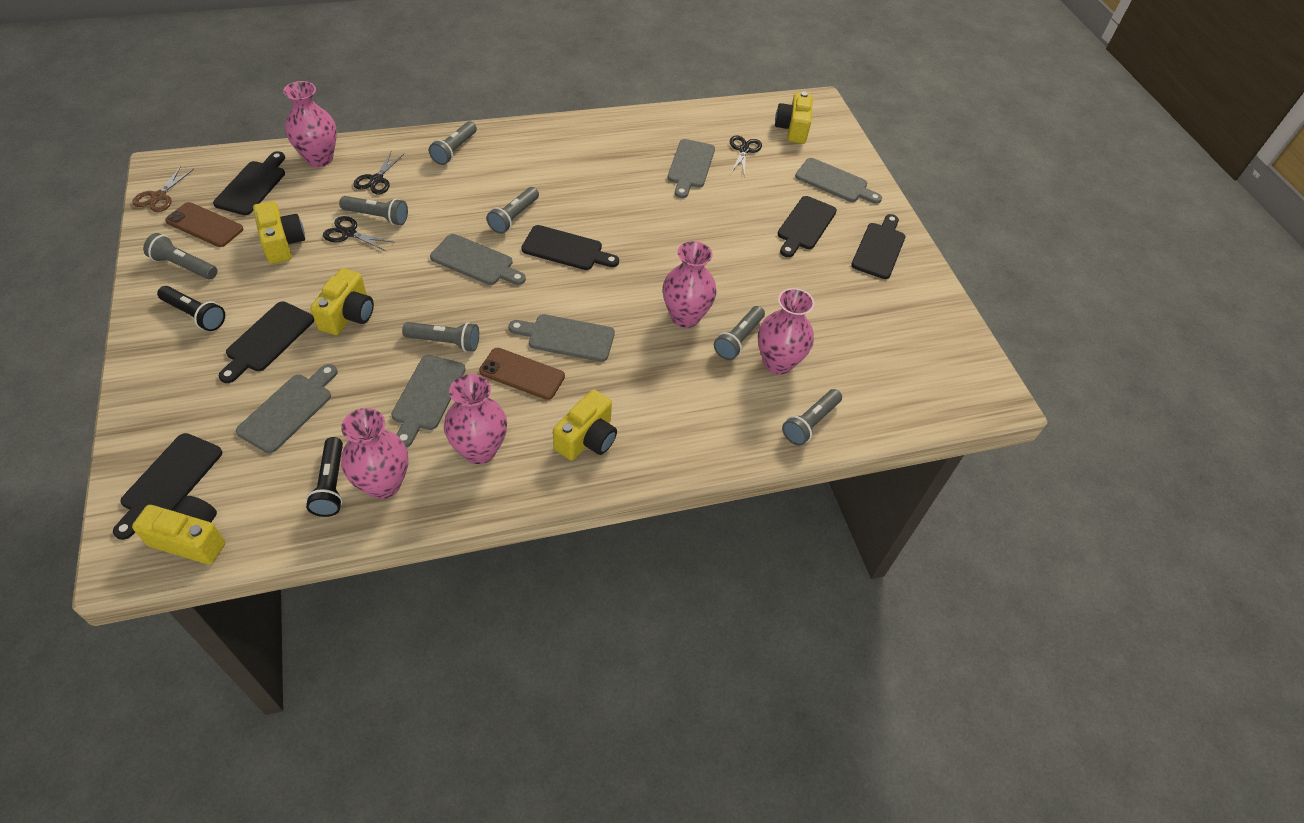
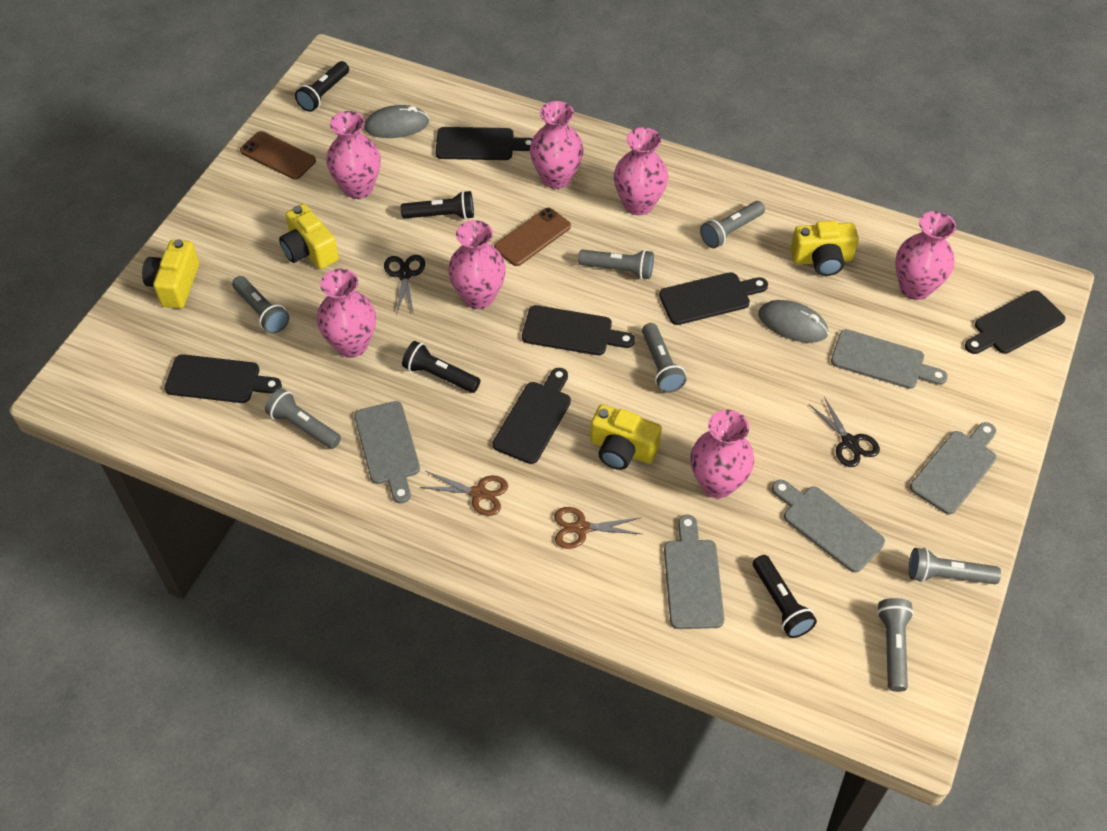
black flashlight: [157,286,225,331] [306,437,343,517] = 2 -> [295,61,349,112] [401,191,474,220] [402,341,481,393] [753,555,817,638] = 4
black scissors: [323,216,395,252] [353,152,404,194] [730,135,762,177] = 3 -> [384,255,425,315] [809,397,880,467] = 2
brown scissors: [132,166,194,212] = 1 -> [419,471,508,516] [554,507,641,549] = 2
grey cutting board: [236,364,338,453] [391,355,466,447] [430,234,526,285] [508,314,615,362] [667,139,715,198] [795,158,882,204] = 6 -> [355,401,420,504] [664,515,724,629] [772,480,885,573] [831,329,948,389] [910,422,996,514] = 5
grey mouse: none = 0 -> [364,105,429,138] [758,300,829,343] = 2
pink vase: [283,81,337,167] [341,408,408,499] [444,374,507,464] [663,241,717,328] [758,288,815,375] = 5 -> [317,269,376,358] [326,111,381,199] [448,220,506,309] [530,101,584,189] [614,127,668,215] [691,410,754,498] [895,211,956,300] = 7
yellow camera: [132,496,225,565] [253,201,305,264] [310,268,374,335] [553,390,617,461] [775,92,813,144] = 5 -> [142,239,199,309] [279,204,339,269] [590,404,662,470] [790,221,859,276] = 4

